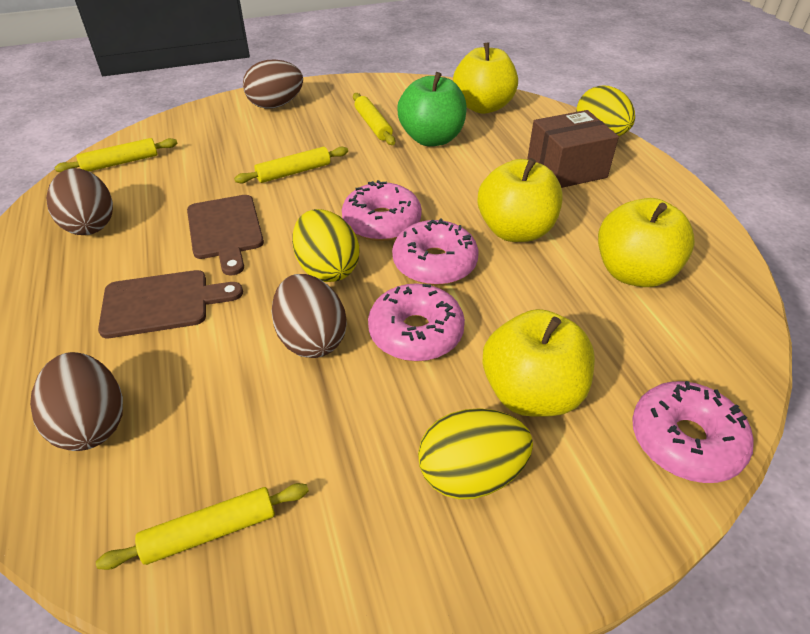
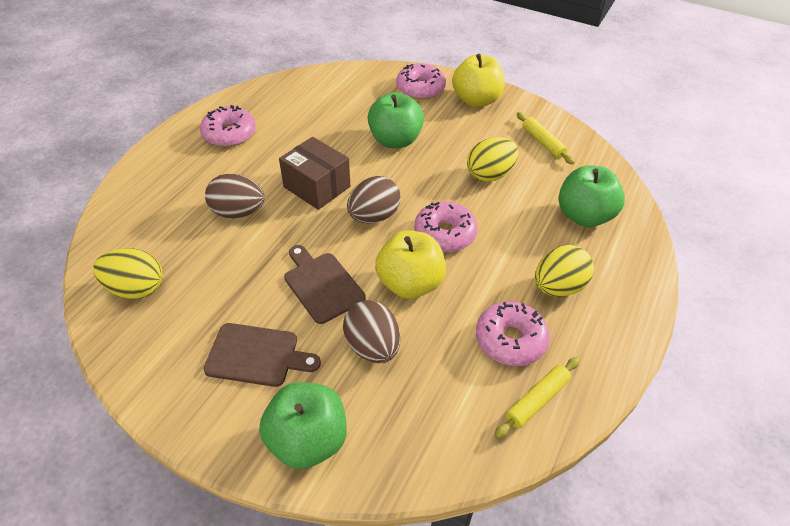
brown egg: [30,352,123,451] [46,168,113,235] [243,59,303,109] [272,274,347,358] = 4 -> [205,174,265,218] [343,300,400,363] [347,176,400,223] = 3
green apple: [397,72,467,146] = 1 -> [259,382,346,469] [368,92,424,148] [559,165,625,227] = 3
yellow apple: [453,42,518,114] [478,158,563,242] [482,309,595,417] [598,198,695,287] = 4 -> [375,230,446,299] [452,54,505,107] = 2
yellow rolling pin: [54,138,178,172] [96,483,309,570] [234,146,348,183] [353,93,395,145] = 4 -> [494,357,580,439] [517,112,575,165] = 2

